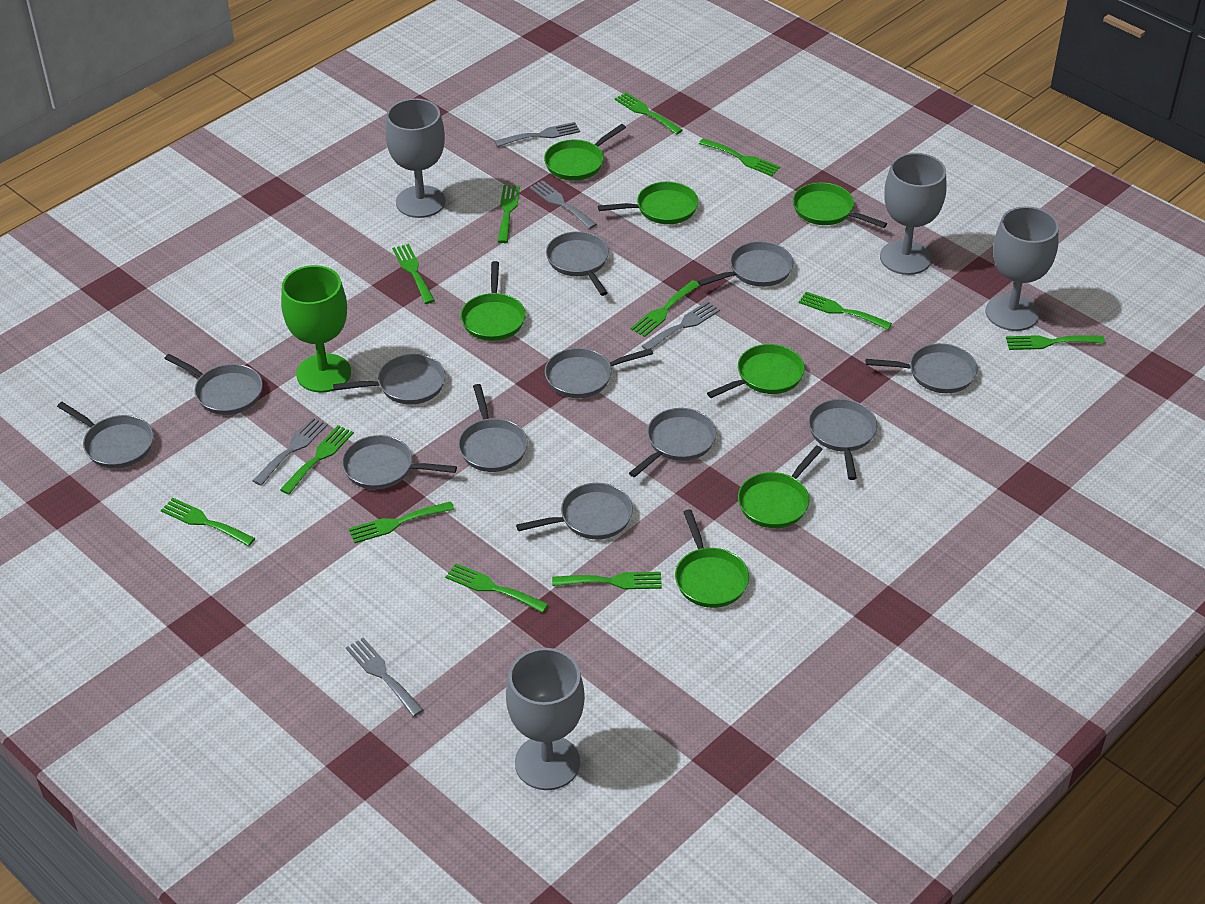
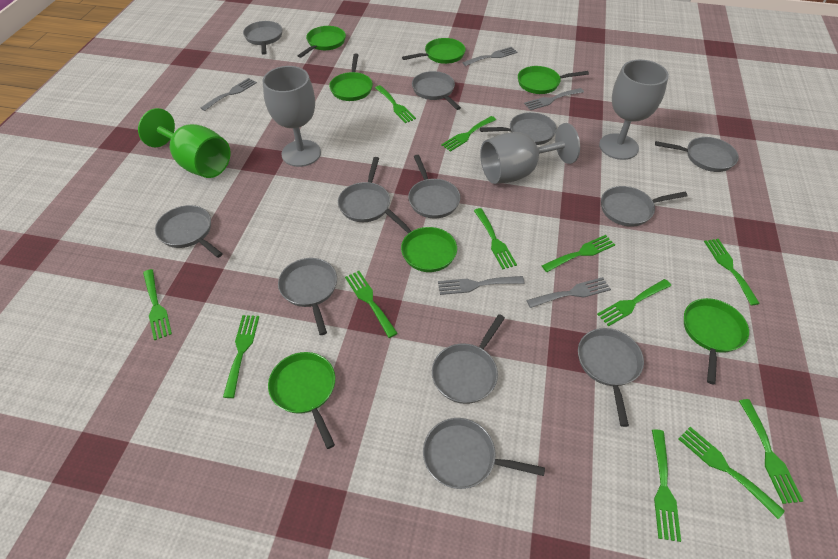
grey goblet: [385,98,446,218] [506,648,585,790] [880,153,946,275] [986,206,1059,331] = 4 -> [262,66,321,167] [480,123,580,184] [599,60,669,160] = 3

